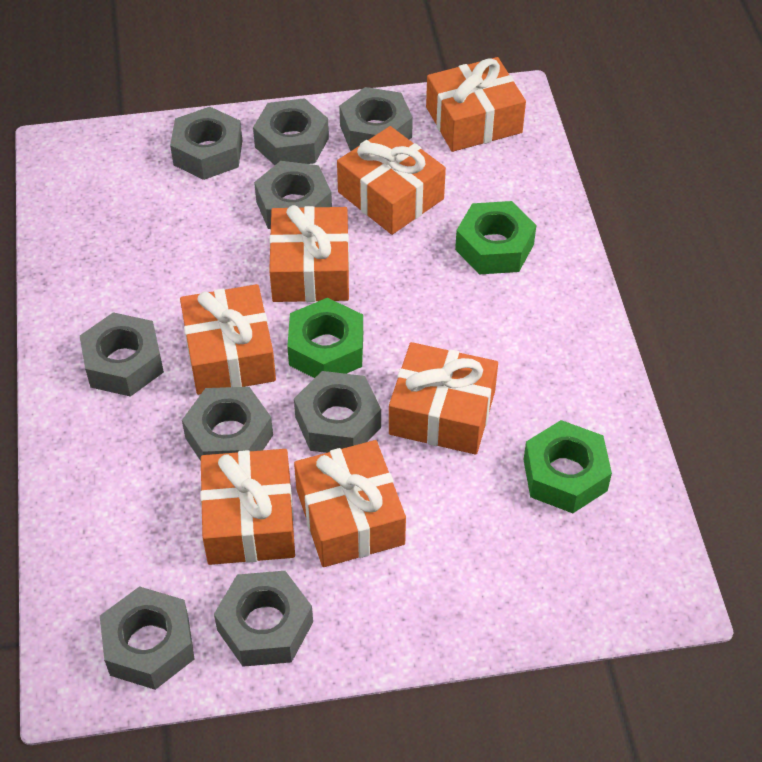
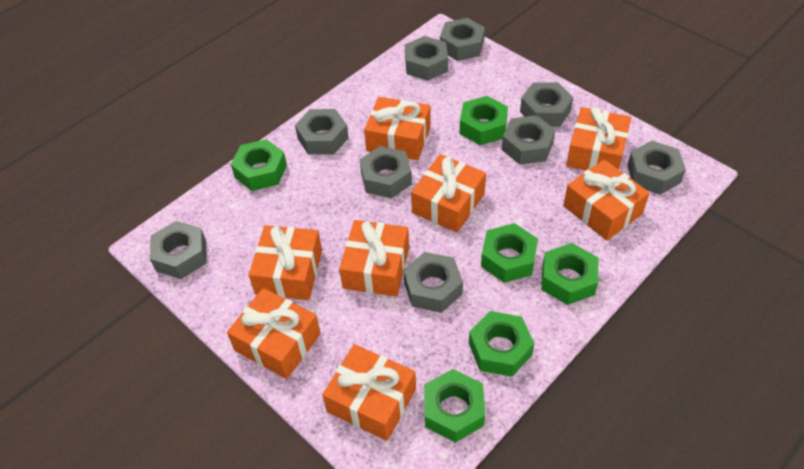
green nut: [287,298,363,378] [455,201,536,274] [523,420,612,513] = 3 -> [231,139,287,191] [424,369,485,443] [460,96,508,145] [469,311,534,377] [481,223,538,283] [541,243,598,305] = 6
orange gift: [180,284,276,395] [200,449,295,565] [269,205,350,302] [294,440,406,567] [337,126,446,235] [389,342,498,454] [426,57,526,152] = 7 -> [227,288,321,379] [249,225,322,300] [322,344,416,441] [339,220,409,297] [364,97,431,160] [411,154,486,233] [563,159,650,241] [566,107,631,170] = 8

